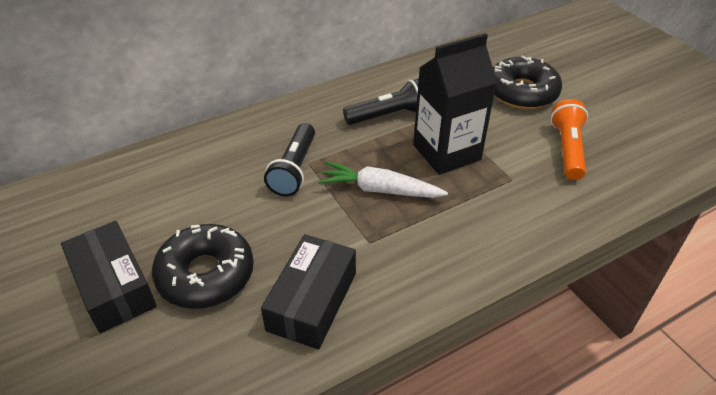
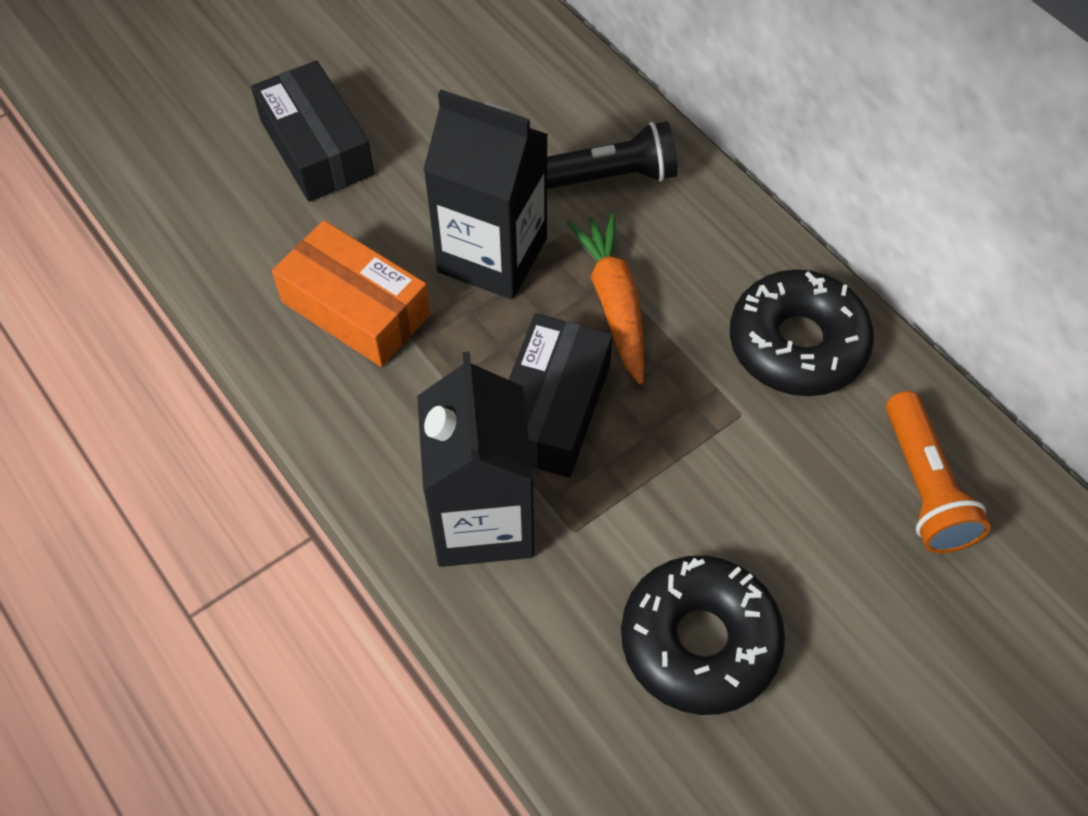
black carton: [413,33,497,175] = 1 -> [417,352,534,567] [423,90,548,299] = 2
black flashlight: [264,123,315,196] [343,79,419,125] = 2 -> [547,121,678,189] = 1
orange box: none = 0 -> [272,220,431,367] = 1
orange carrot: none = 0 -> [567,212,644,385] = 1
white carrot: [318,162,448,198] = 1 -> none = 0

